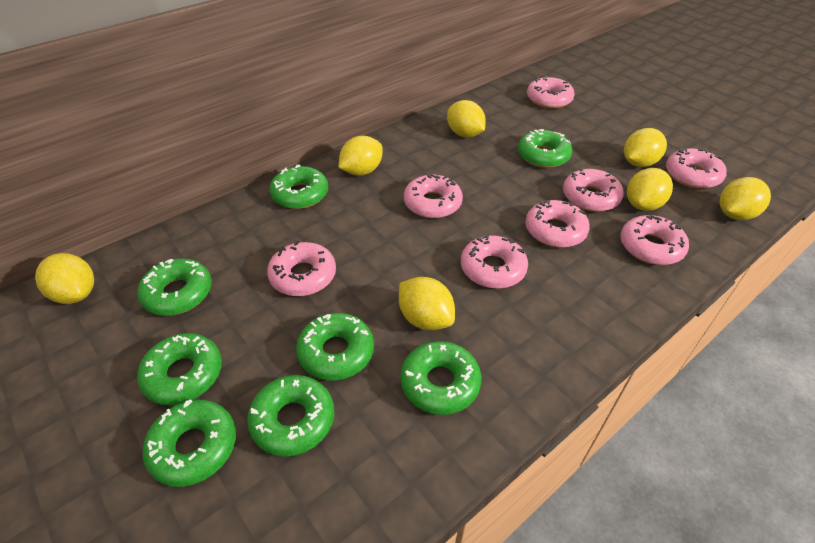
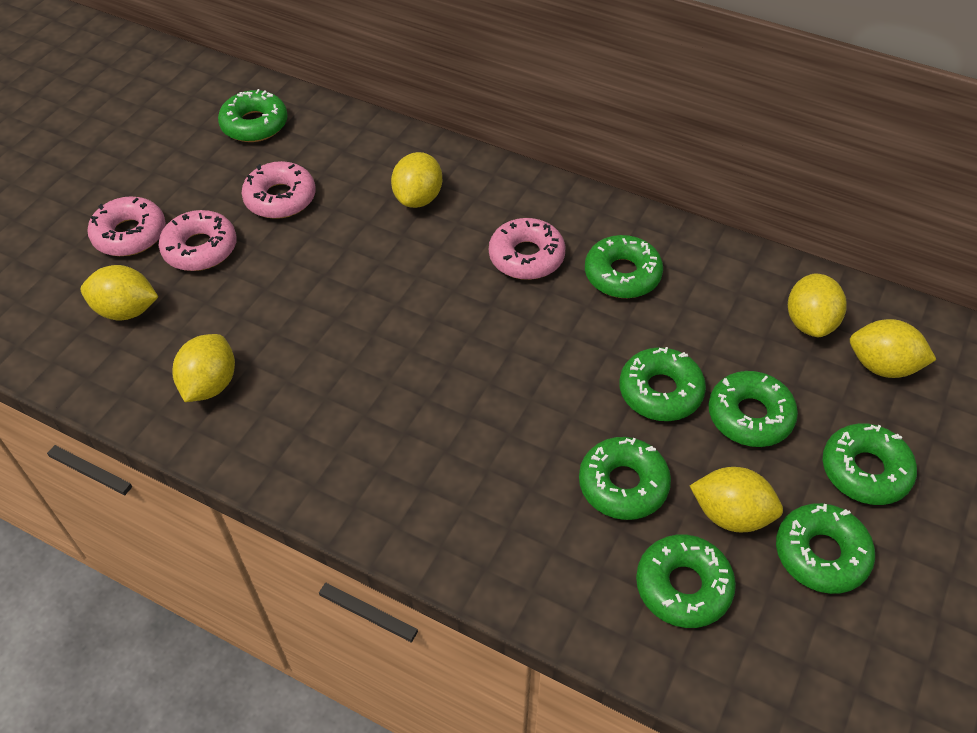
pink donut: [267,240,336,296] [404,174,463,218] [461,235,528,289] [526,200,590,248] [527,76,575,108] [563,168,624,212] [620,215,689,265] [666,148,727,189] = 8 -> [88,196,166,256] [159,210,237,271] [241,161,316,219] [489,218,565,280] = 4
yellow lemon: [35,253,94,304] [338,136,383,176] [399,277,455,330] [447,100,486,137] [624,128,667,167] [627,168,673,211] [720,177,771,220] = 7 -> [81,265,158,320] [173,334,235,402] [391,152,442,208] [690,467,783,532] [788,274,847,337] [850,319,937,378] = 6

